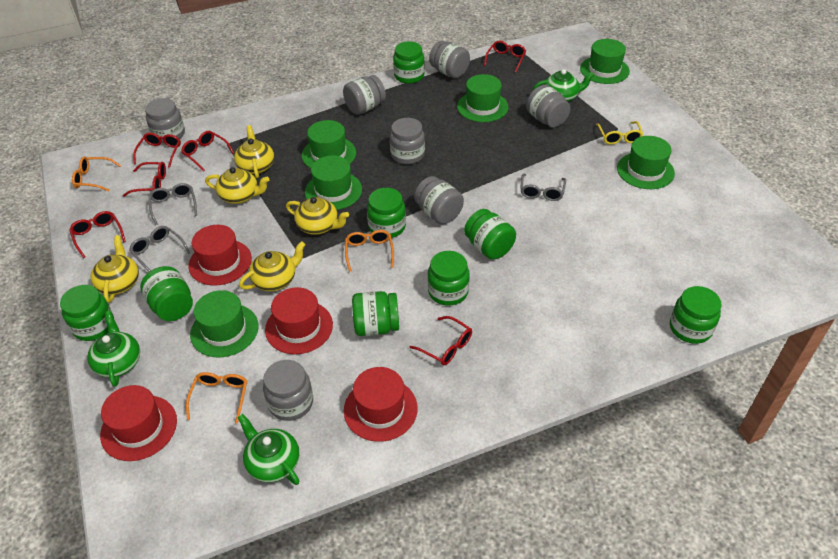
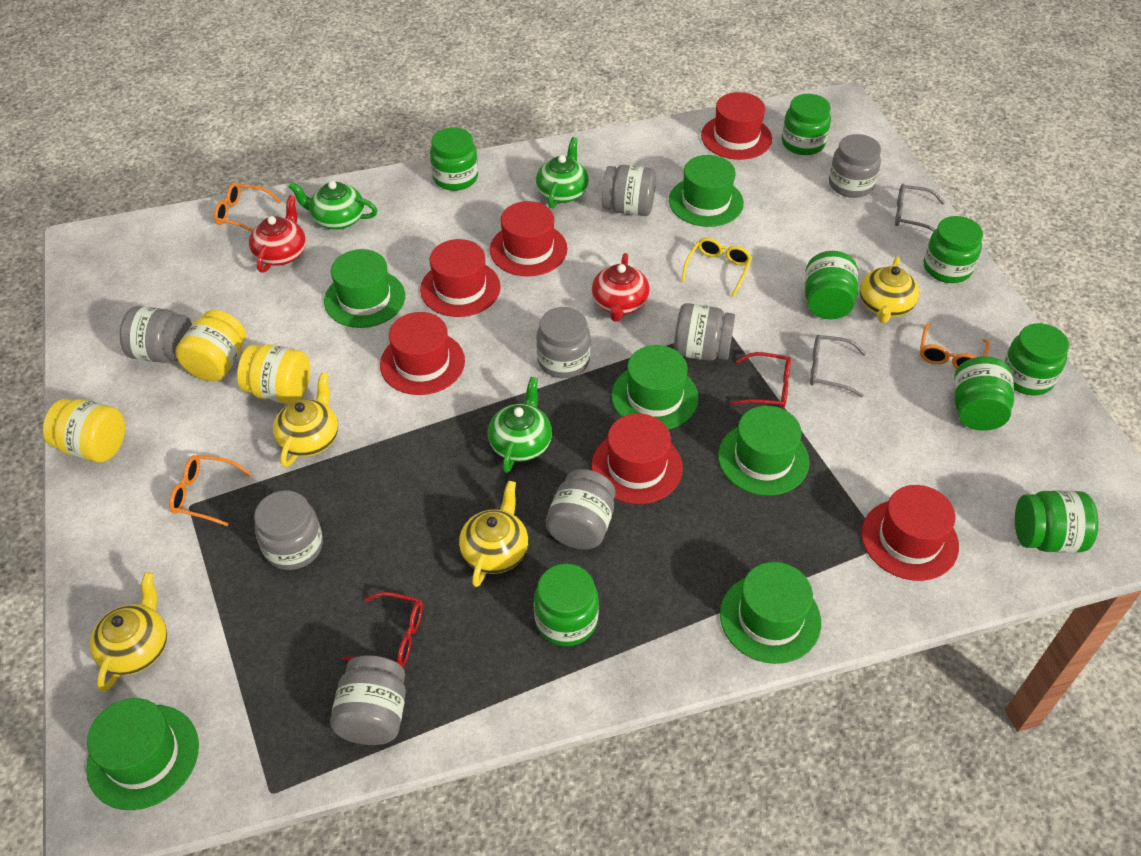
grey glasses: [129,226,190,272] [149,183,197,225] [520,173,566,201] = 3 -> [810,335,866,397] [895,184,945,232] = 2
grey jar: [145,98,185,144] [263,360,313,421] [343,75,386,115] [390,118,425,164] [414,176,464,224] [429,41,470,79] [526,85,571,128] = 7 -> [120,306,192,363] [254,491,323,570] [330,655,406,745] [536,307,591,378] [546,469,616,550] [602,165,656,216] [674,303,735,361] [829,134,881,198] = 8
red glasses: [69,211,126,258] [123,162,166,197] [133,133,181,168] [181,131,234,172] [410,316,472,365] [484,41,526,72] = 6 -> [342,592,423,667] [730,352,791,409] = 2
red hat: [100,385,177,461] [188,225,252,286] [265,287,333,354] [344,367,418,442] = 4 -> [380,312,465,395] [420,239,501,317] [490,201,568,276] [592,414,683,504] [701,92,772,160] [861,485,959,581] = 6
red teapot: none = 0 -> [249,195,306,273] [592,253,650,322] = 2
yellow jar: none = 0 -> [43,399,125,462] [175,310,246,381] [237,344,310,404] = 3
yellow teapot: [91,235,139,303] [205,167,269,204] [234,125,274,178] [239,241,306,291] [286,197,349,235] = 5 -> [90,572,167,692] [273,373,338,467] [459,480,528,587] [860,256,919,323] = 4

